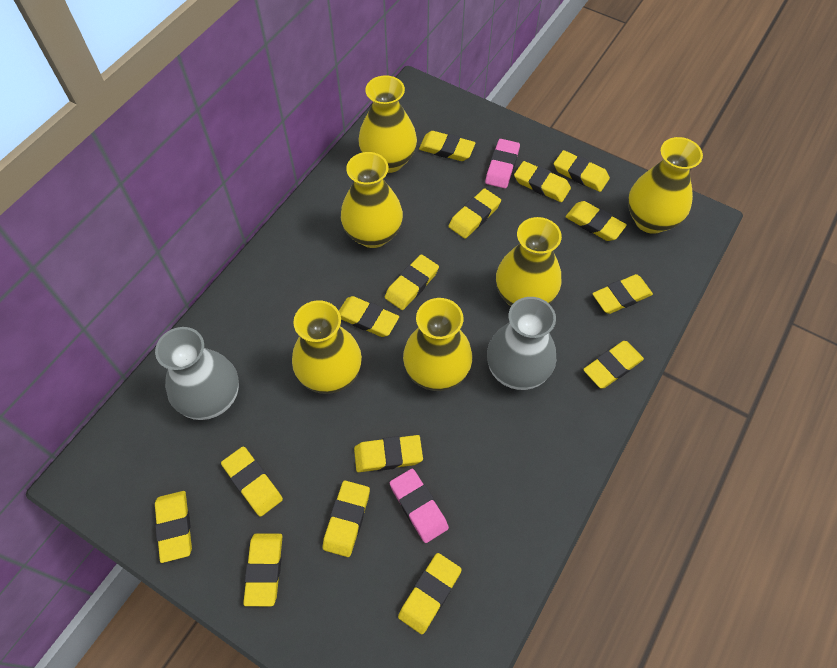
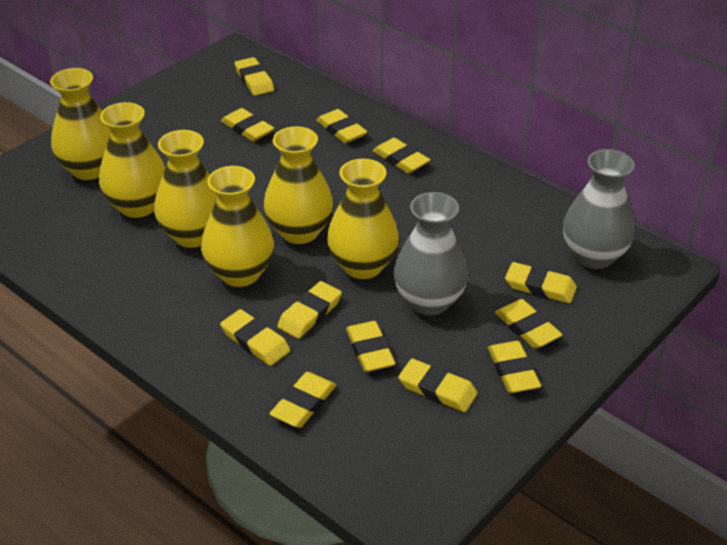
pink eraser: [390,469,449,543] [485,139,520,188] = 2 -> none = 0
yellow eraser: [155,491,192,563] [221,447,283,517] [243,533,282,606] [323,480,370,557] [339,296,399,337] [354,435,423,472] [385,254,439,310] [398,553,462,634] [419,131,476,161] [448,188,501,239] [514,161,571,202] [554,150,610,192] [565,201,627,241] [583,341,644,388] [592,274,653,314] = 15 -> [220,309,290,366] [221,108,274,142] [235,57,274,96] [269,372,336,428] [277,281,342,339] [316,109,367,143] [346,321,396,372] [373,138,430,173] [398,359,478,412] [488,341,541,393] [495,299,563,349] [505,262,577,304] = 12

